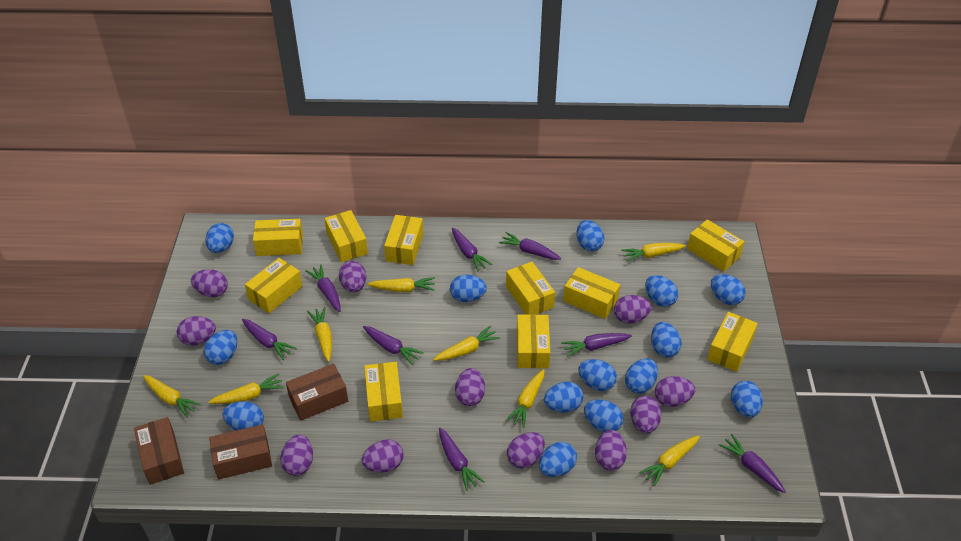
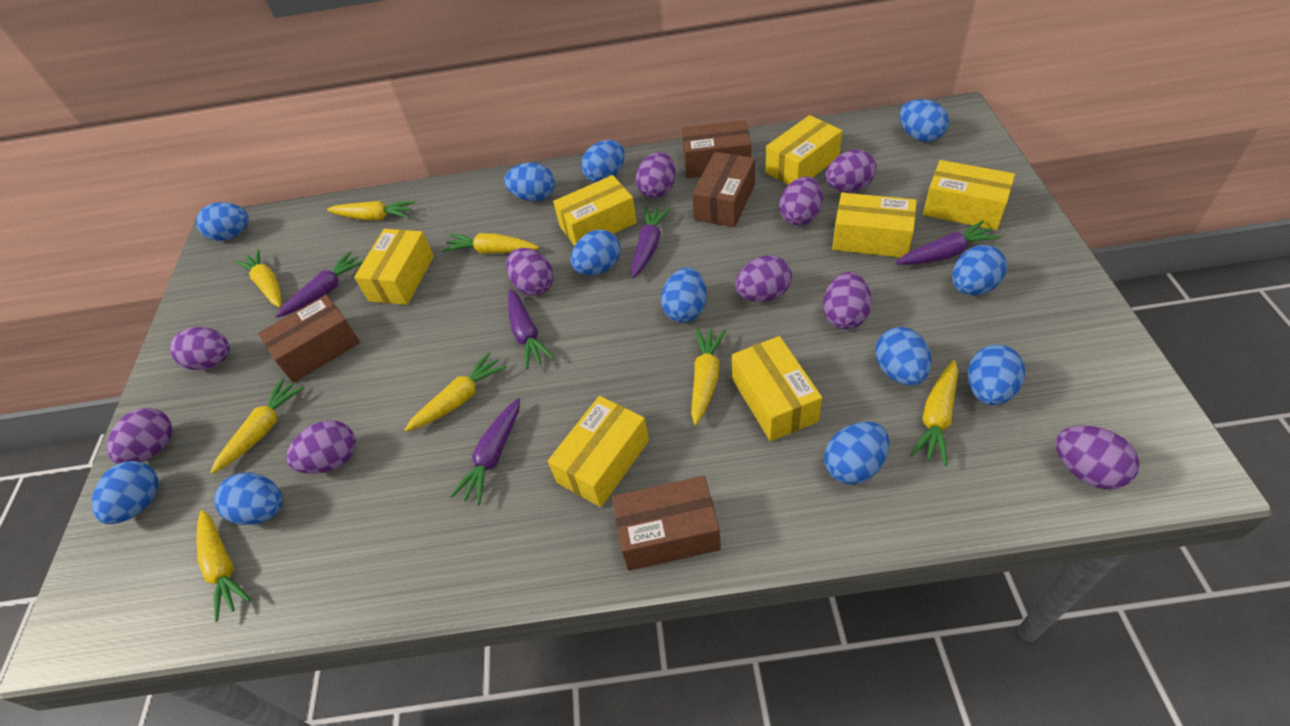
blue egg: [204,330,237,365] [206,223,234,253] [222,401,264,430] [450,274,487,302] [539,442,577,477] [544,382,583,412] [577,220,604,251] [578,359,617,391] [584,399,623,432] [625,358,658,394] [645,275,678,307] [651,322,682,358] [711,274,746,305] [731,381,763,417] = 14 -> [92,461,158,524] [196,202,249,241] [214,473,282,525] [504,163,555,202] [571,230,621,275] [581,140,624,183] [661,267,707,323] [824,421,889,485] [875,327,932,386] [899,99,949,142] [952,245,1007,296] [968,345,1025,405] = 12
brown box: [134,417,184,485] [209,424,272,480] [286,364,348,421] = 3 -> [258,295,360,382] [612,476,721,571] [682,120,751,178] [692,152,755,227] = 4
purple carrot: [242,319,297,360] [305,264,341,312] [363,326,424,365] [439,428,485,491] [452,228,492,271] [499,232,561,260] [561,333,632,357] [719,434,786,493] = 8 -> [276,252,364,318] [450,398,520,505] [508,289,554,369] [631,206,670,278] [896,220,1001,265] = 5
purple egg: [177,316,216,345] [191,269,228,297] [280,435,313,476] [339,261,366,292] [362,439,404,473] [455,368,485,406] [507,432,545,469] [595,430,627,471] [614,295,652,323] [630,396,662,433] [655,376,695,407] = 11 -> [107,408,172,464] [170,327,230,370] [286,420,356,474] [506,248,553,296] [636,152,676,198] [735,255,792,302] [779,176,823,226] [823,272,872,329] [826,150,876,192] [1056,425,1139,490] = 10
yellow box: [245,258,302,313] [253,219,303,256] [324,210,368,262] [364,362,403,422] [384,215,423,265] [506,262,555,315] [517,314,550,368] [563,267,620,319] [687,219,744,272] [707,312,758,372] = 10 -> [354,229,434,305] [548,396,649,507] [553,175,637,246] [732,336,822,441] [765,115,842,185] [832,193,917,258] [923,160,1015,230] = 7

